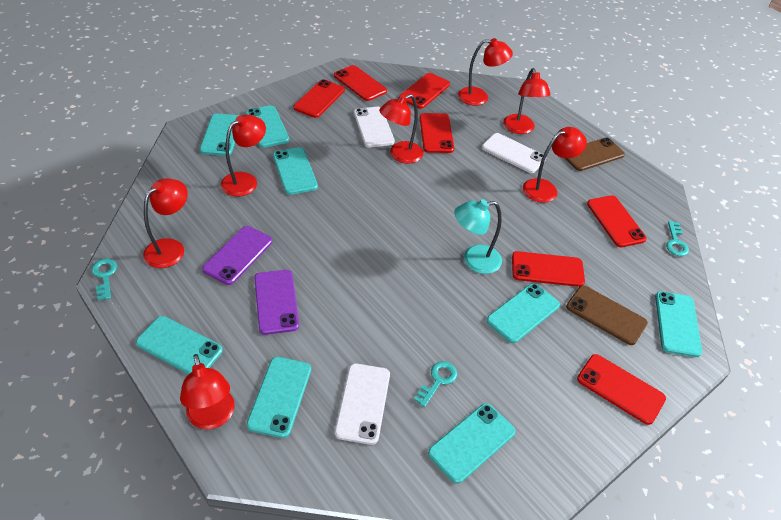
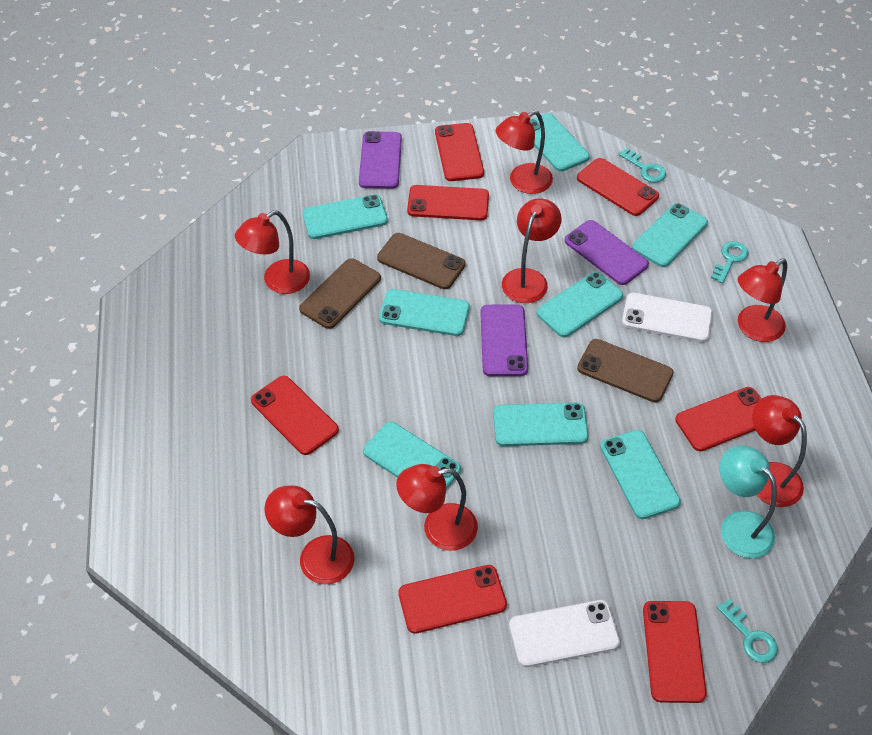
brown phone: [565,137,625,171] [566,285,648,345] = 2 -> [299,258,381,329] [377,233,466,289] [577,339,674,403] = 3
purple phone: [202,226,272,285] [254,270,299,335] = 2 -> [359,131,402,189] [480,304,528,376] [565,220,649,285] = 3
white phone: [335,363,390,445] [354,107,395,148] [482,133,546,173] = 3 -> [509,600,620,667] [622,293,713,342] = 2

